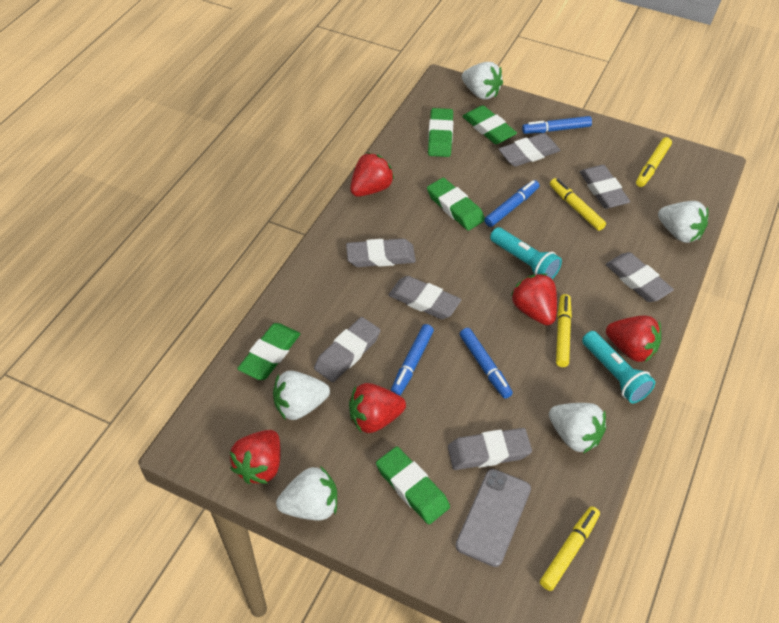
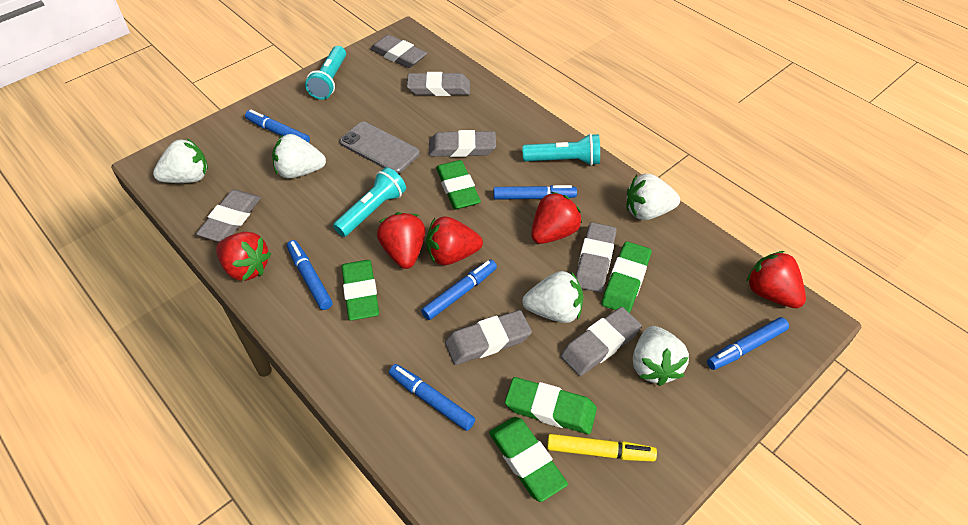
blue marker: [391,324,434,396] [460,328,513,399] [484,180,539,227] [522,116,592,134] = 4 -> [245,110,310,143] [287,240,333,310] [389,364,475,431] [421,259,497,320] [493,185,577,200] [707,317,789,370] = 6
turquoise flashlight: [490,227,562,279] [582,331,655,404] = 2 -> [305,46,346,100] [333,167,406,237] [522,133,600,166] = 3
yellow marker: [540,506,600,591] [550,178,606,231] [556,294,572,367] [636,137,672,187] = 4 -> [547,434,657,461] = 1

